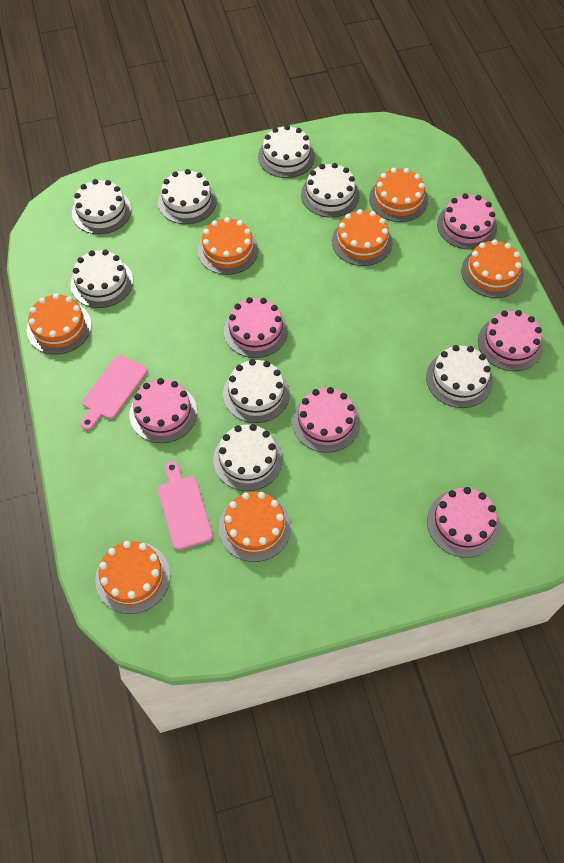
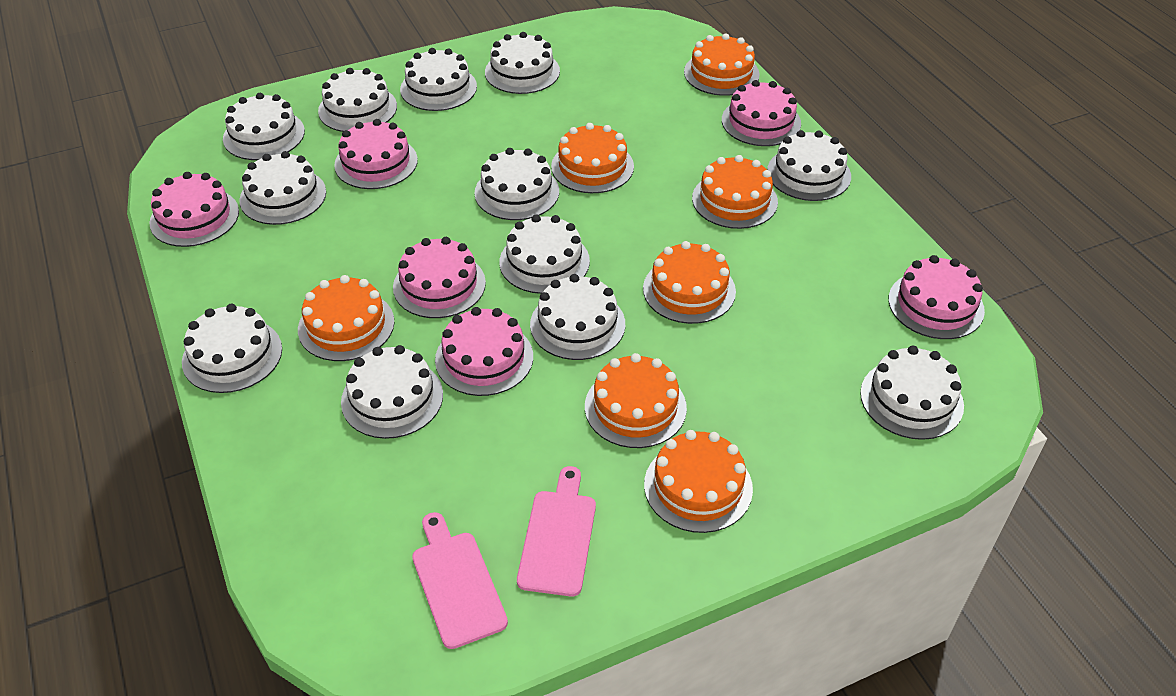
white cake: [71,249,133,308] [72,179,131,234] [158,169,217,224] [213,424,283,491] [223,359,290,423] [258,125,315,178] [301,163,360,218] [426,345,493,408] = 8 -> [182,304,282,393] [223,93,305,160] [239,151,326,225] [318,68,397,132] [341,345,443,439] [400,48,477,111] [474,148,559,220] [485,32,560,94] [499,215,590,294] [530,274,625,360] [767,130,851,201] [860,346,964,440] = 12

